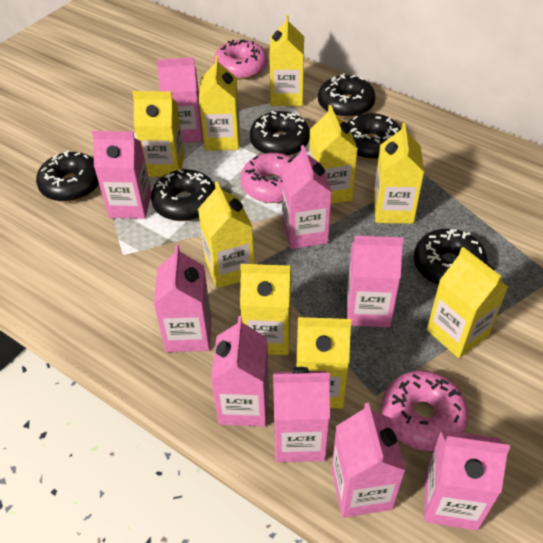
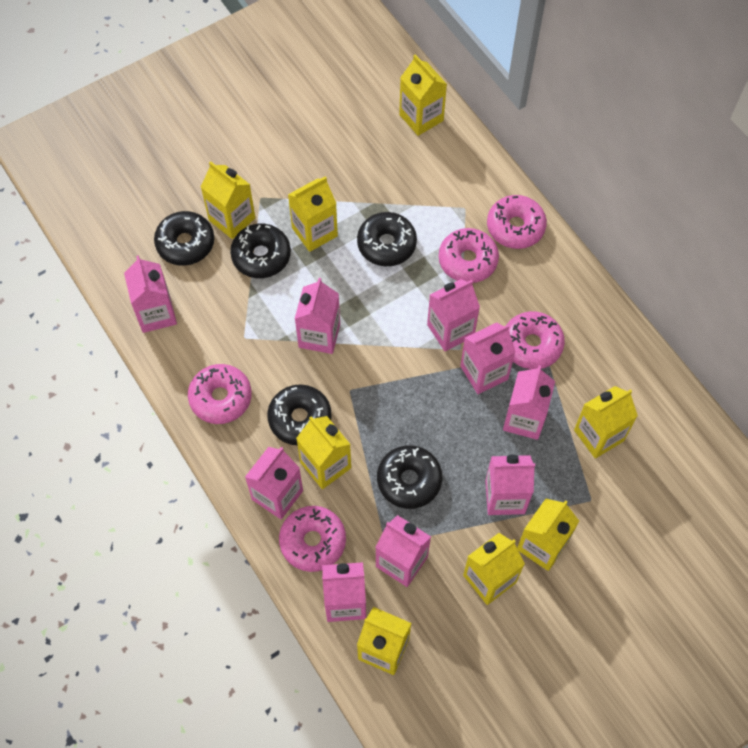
black donut: [36,150,99,202] [151,169,215,221] [250,111,310,156] [318,73,375,118] [347,113,401,160] [414,229,488,285] = 6 -> [154,211,214,266] [230,224,291,278] [267,384,332,446] [357,212,417,266] [377,445,442,509] = 5
pink donut: [214,40,267,79] [241,153,294,203] [381,370,469,451] = 3 -> [188,364,252,424] [279,506,346,572] [439,228,499,283] [487,195,547,249] [507,311,565,369] = 5
yellow carton: [132,91,185,177] [198,181,255,288] [199,56,240,151] [240,264,291,355] [269,15,304,106] [296,317,351,409] [309,105,358,204] [374,123,424,224] [427,247,508,358] = 9 -> [201,161,255,239] [288,176,338,252] [296,416,351,489] [357,607,412,675] [399,55,447,136] [463,533,525,605] [517,499,579,571] [574,386,638,458] = 8

